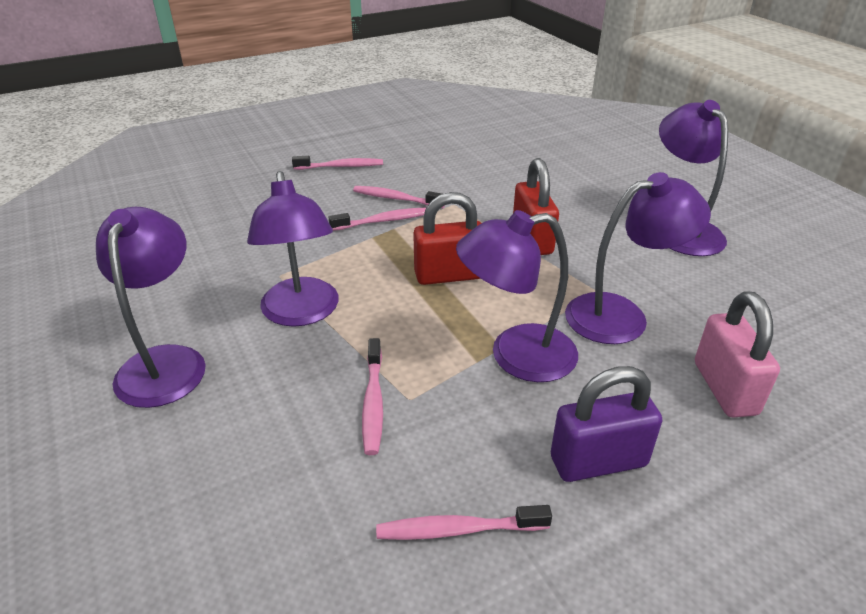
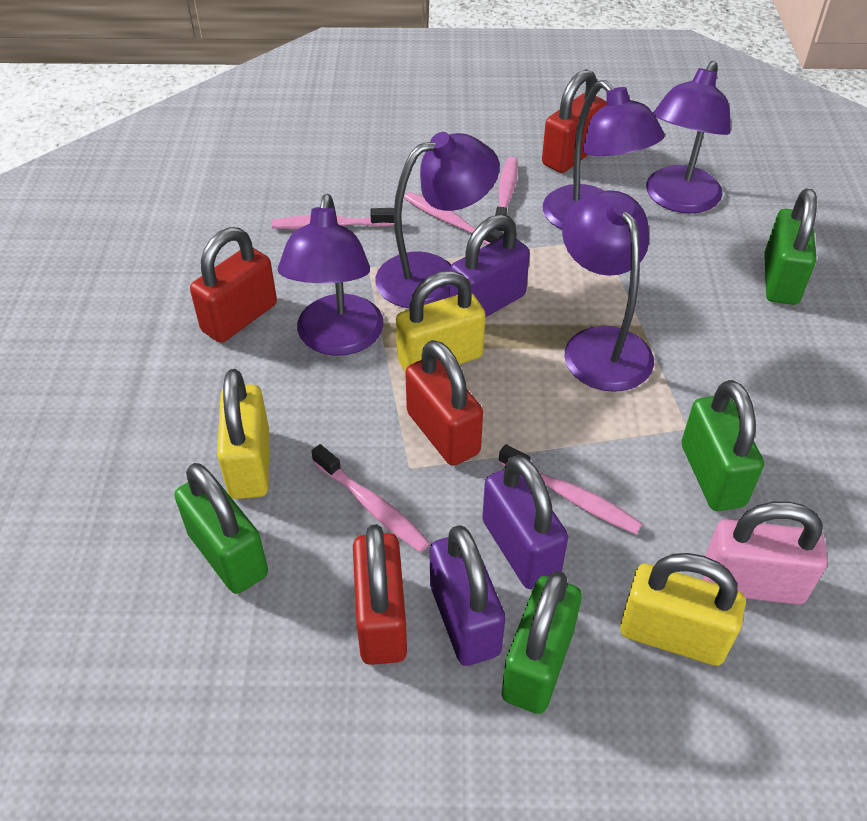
green padlock: none = 0 -> [174,463,268,594] [502,571,582,714] [681,380,764,511] [764,189,817,305] = 4
purple padlock: [551,366,662,482] = 1 -> [430,525,505,666] [449,214,530,317] [482,455,568,589] = 3
red padlock: [413,192,481,285] [513,158,559,255] = 2 -> [190,227,277,343] [353,524,407,665] [405,340,483,466] [542,69,606,173] = 4
yellow padlock: none = 0 -> [217,369,269,499] [396,271,485,372] [620,553,746,666] = 3

